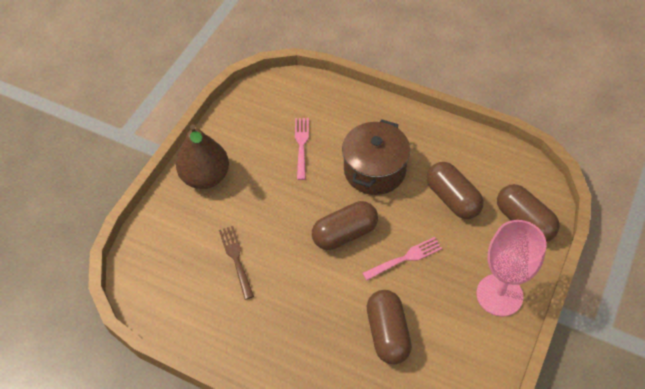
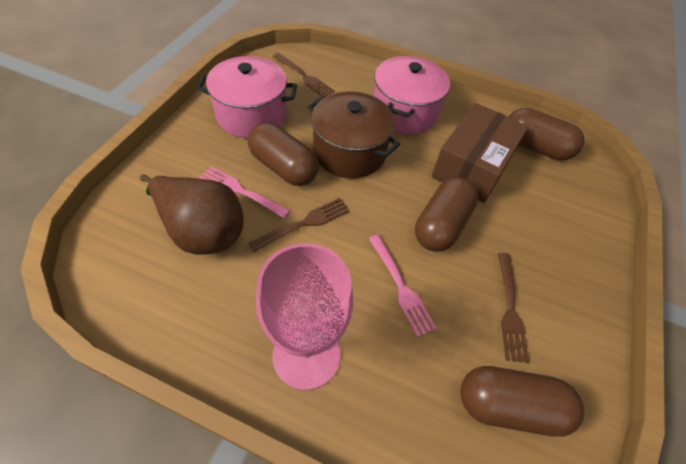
brown box: none = 0 -> [431,103,529,203] = 1
brown fork: [219,226,254,300] = 1 -> [249,198,350,252] [273,53,335,97] [498,253,529,363] = 3
pink pot: none = 0 -> [197,56,297,138] [373,56,450,135] = 2

